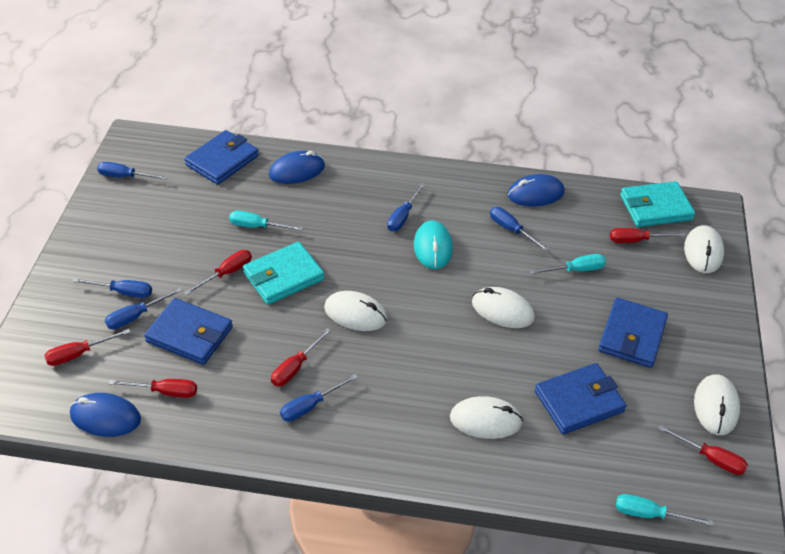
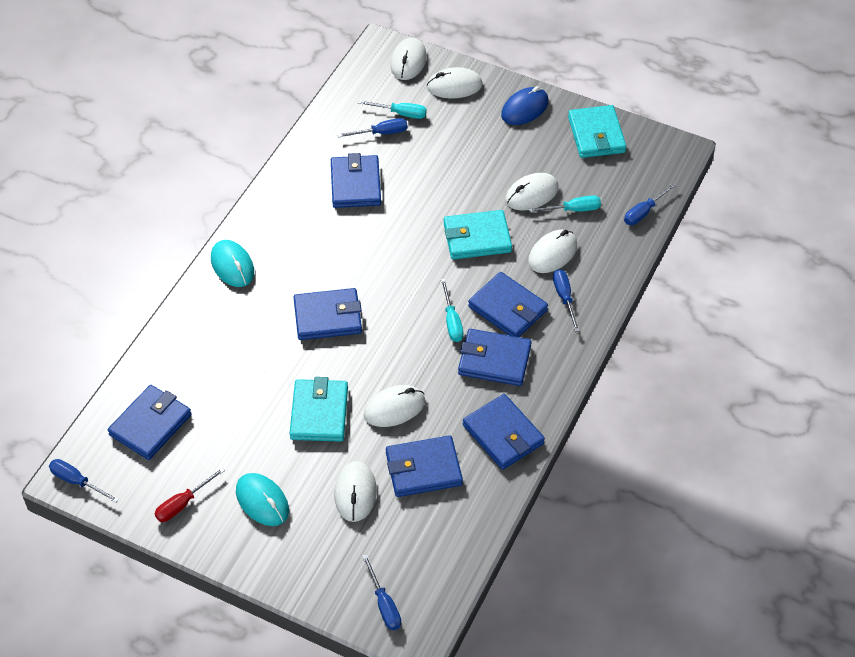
blue mouse: [70,393,141,437] [269,151,325,184] [507,174,565,207] = 3 -> [501,86,549,125] = 1
blue screwdriver: [73,278,152,298] [97,162,168,180] [105,288,183,329] [280,374,358,422] [387,183,425,232] [490,207,550,252] = 6 -> [49,459,119,503] [338,118,408,138] [362,554,401,630] [553,269,580,332] [624,182,677,225] = 5
blue wallet: [144,298,233,365] [185,130,259,185] [535,363,626,434] [598,298,668,368] = 4 -> [108,385,191,460] [293,288,362,340] [331,153,381,208] [386,435,463,497] [458,329,532,386] [463,394,545,470] [468,272,548,337] = 7
red screwdriver: [44,329,131,366] [109,379,197,398] [184,250,252,295] [271,328,331,387] [610,228,685,243] [658,425,748,475] = 6 -> [155,468,225,522] = 1
turquoise mouse: [414,220,453,269] = 1 -> [211,240,254,287] [236,473,289,526] = 2
turquoise wallet: [243,242,324,305] [620,181,695,227] = 2 -> [289,377,348,442] [444,210,512,260] [568,105,627,158] = 3
white mouse: [324,291,387,331] [450,396,523,439] [472,287,535,328] [684,225,724,273] [694,374,740,435] = 5 -> [334,461,377,522] [364,385,425,427] [391,38,427,80] [426,67,483,98] [505,173,559,211] [528,230,577,273] = 6

